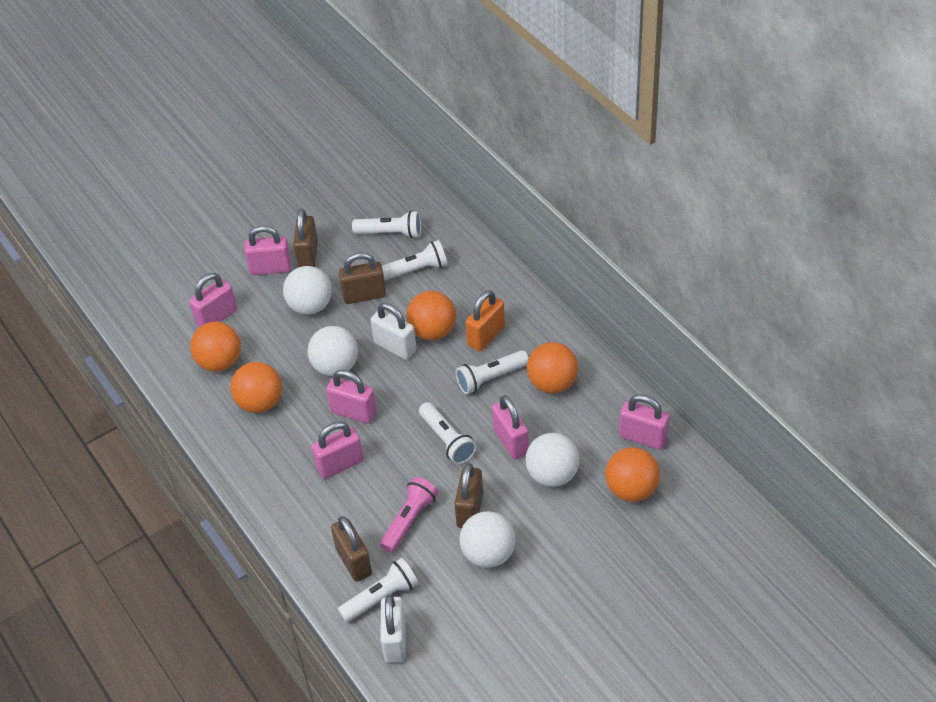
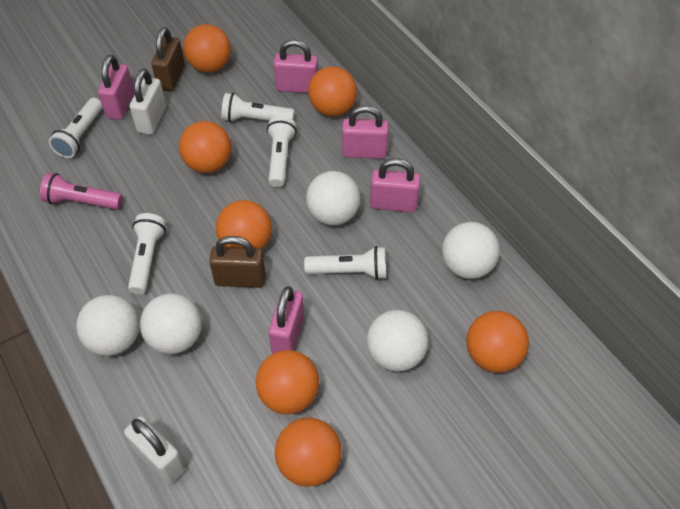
brown padlock: [293,209,318,268] [331,516,372,582] [339,252,386,304] [454,463,483,528] = 4 -> [151,27,185,92] [209,236,265,288] = 2
orange ball: [190,322,241,372] [230,362,282,413] [406,291,456,340] [527,342,578,393] [605,447,660,502] = 5 -> [179,121,231,173] [183,24,231,73] [216,200,272,250] [256,350,319,414] [275,418,342,487] [308,66,357,116] [466,311,529,373] = 7
orange padlock: [465,290,505,351] = 1 -> none = 0
pink padlock: [189,273,237,327] [244,226,291,275] [312,422,364,479] [326,370,377,424] [492,395,529,460] [619,394,669,450] = 6 -> [98,55,134,120] [269,286,304,353] [274,40,318,93] [342,105,389,159] [370,158,420,212] = 5
white ball: [283,266,332,315] [308,326,358,376] [460,511,516,568] [525,433,580,487] = 4 -> [76,295,139,356] [140,293,202,354] [306,171,360,225] [367,310,428,372] [442,222,500,279] = 5

